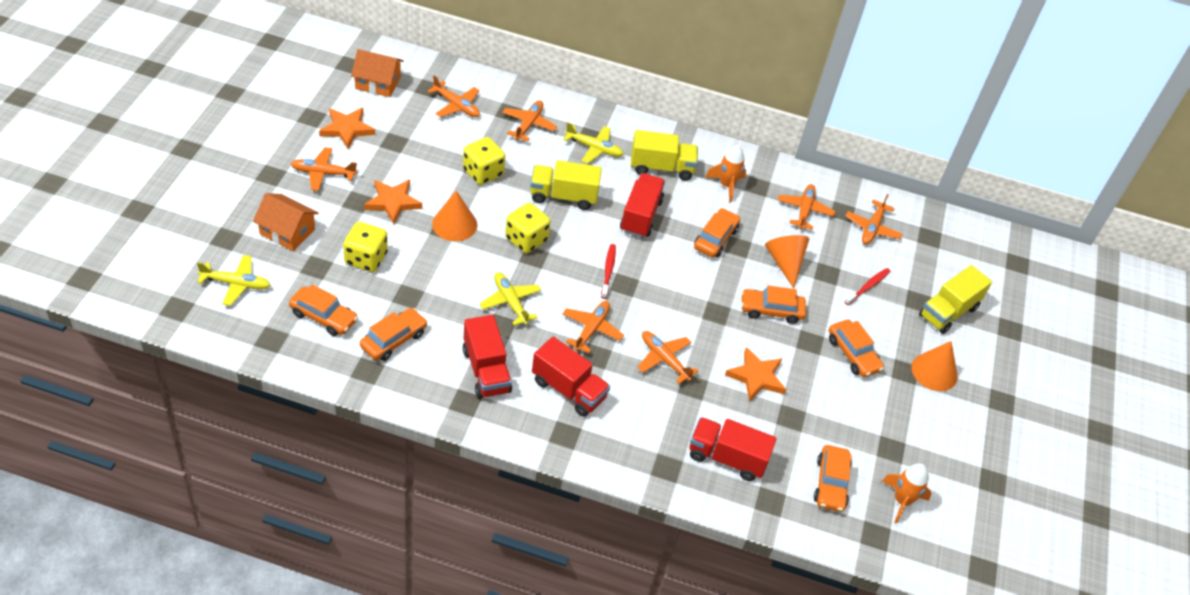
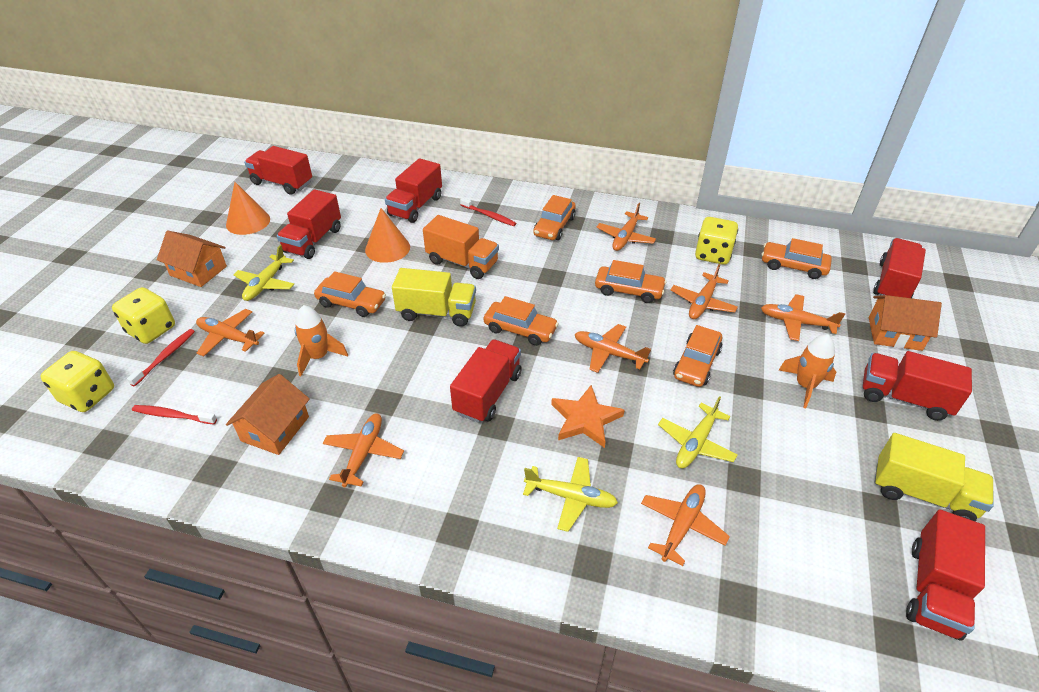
orange cone: [432,191,477,241] [765,235,809,289] [911,341,958,391] = 3 -> [226,182,270,235] [365,208,410,263] = 2
orange house: [253,193,318,251] [351,49,404,97] = 2 -> [157,230,227,287] [226,374,310,455] [869,295,942,351] = 3
orange star: [319,108,375,149] [364,180,422,224] [725,347,786,402] = 3 -> [551,385,625,448] = 1
orange truck: none = 0 -> [423,215,499,279] = 1
red toothbrush: [601,244,616,299] [844,268,890,305] = 2 -> [127,329,195,386] [132,405,217,424] [460,198,516,226] = 3
red truck: [463,315,512,398] [532,337,610,417] [620,173,665,238] [689,417,777,481] = 4 -> [244,146,312,195] [277,189,341,259] [385,158,442,223] [450,340,522,423] [863,351,972,421] [873,238,926,298] [906,509,985,641] = 7
yellow truck: [530,160,602,210] [631,130,698,181] [919,265,992,334] = 3 -> [392,268,476,327] [874,433,994,522] = 2

